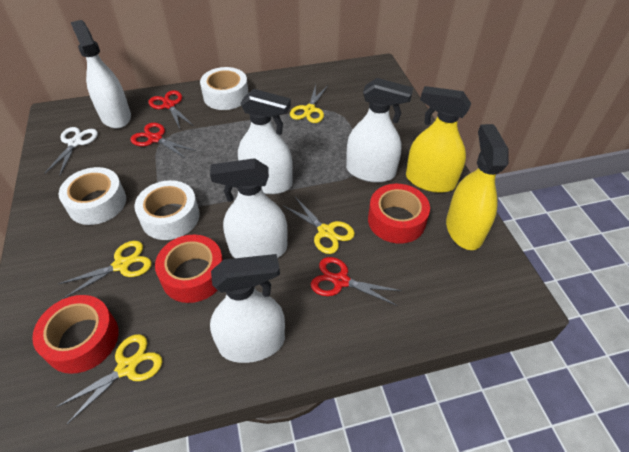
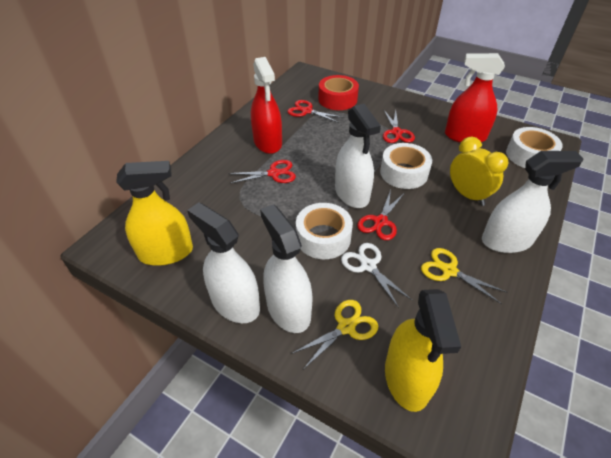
red scissors: [130,123,196,159] [149,90,194,129] [311,257,402,306] = 3 -> [228,160,296,184] [287,100,344,123] [357,190,404,240] [383,110,415,143] = 4
red spray bottle: none = 0 -> [251,57,282,154] [445,53,505,143] = 2
red tape: [32,295,119,374] [155,235,223,303] [368,184,430,244] = 3 -> [318,75,359,110] = 1
white spray bottle: [71,20,131,128] [210,158,288,258] [210,254,285,363] [238,89,293,194] [346,78,413,183] = 5 -> [187,203,260,323] [260,204,313,333] [335,104,381,208] [482,151,583,253] = 4
yellow clock: none = 0 -> [450,137,509,206] = 1
yellow scissors: [55,334,162,425] [59,241,152,299] [284,197,355,254] [290,84,328,123] = 4 -> [291,300,378,369] [421,248,508,304] = 2

